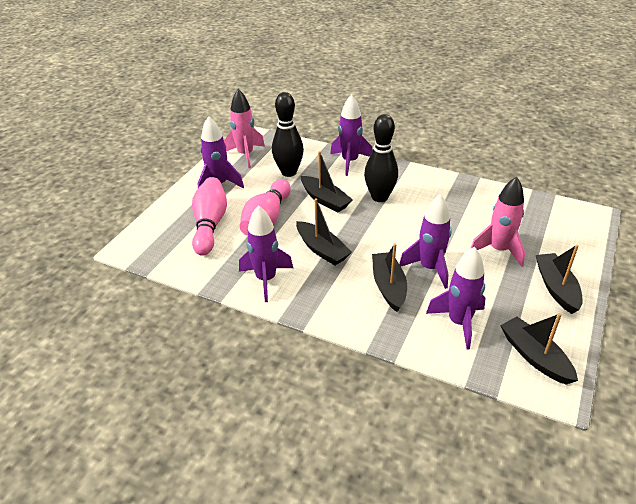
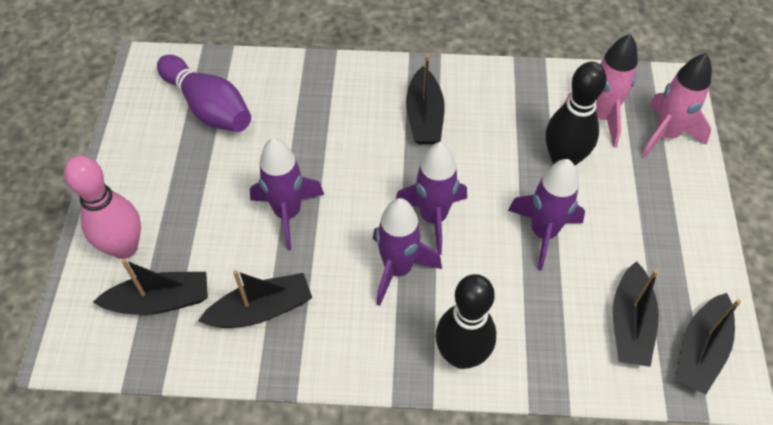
pink bowling pin: [192,177,227,256] [240,179,291,236] = 2 -> [64,156,141,259] = 1
purple bowling pin: none = 0 -> [157,55,251,132] = 1
purple rocket: [198,116,244,189] [239,205,293,302] [330,94,373,176] [399,194,452,289] [426,247,486,350] = 5 -> [250,138,324,250] [373,198,442,306] [396,142,467,255] [508,159,585,271] = 4

